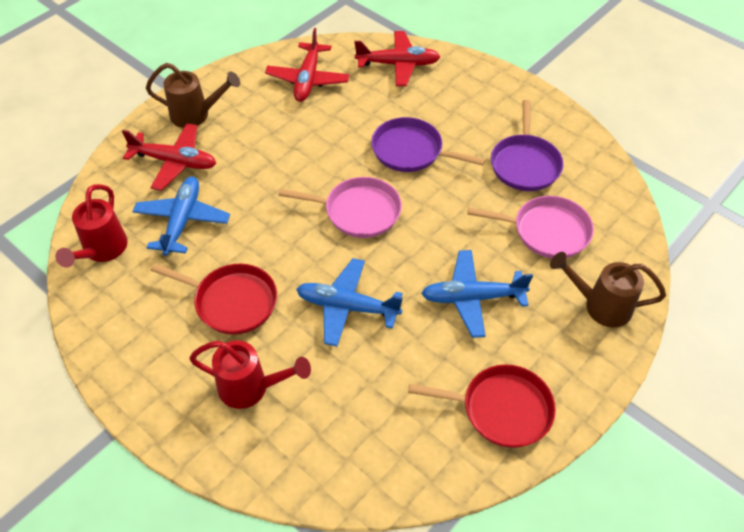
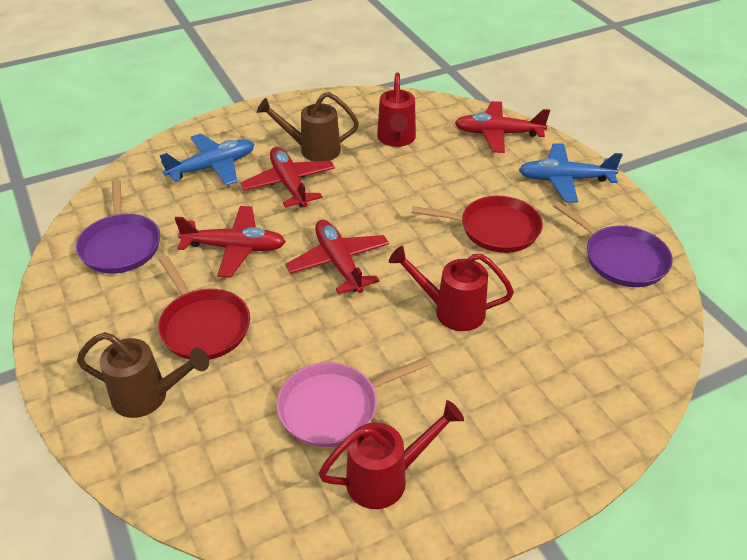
blue plane: [132,177,230,256] [296,258,403,347] [421,250,533,338] = 3 -> [160,134,254,186] [519,143,623,203] = 2
pink pan: [278,177,402,238] [467,196,594,258] = 2 -> [277,357,430,447] = 1
red plane: [122,123,216,191] [265,28,350,102] [354,31,440,86] = 3 -> [175,206,286,277] [241,147,335,207] [286,220,389,294] [455,101,550,153] = 4
red watering can: [56,184,128,268] [189,340,311,409] = 2 -> [319,400,464,509] [377,72,416,147] [389,246,514,331] = 3

